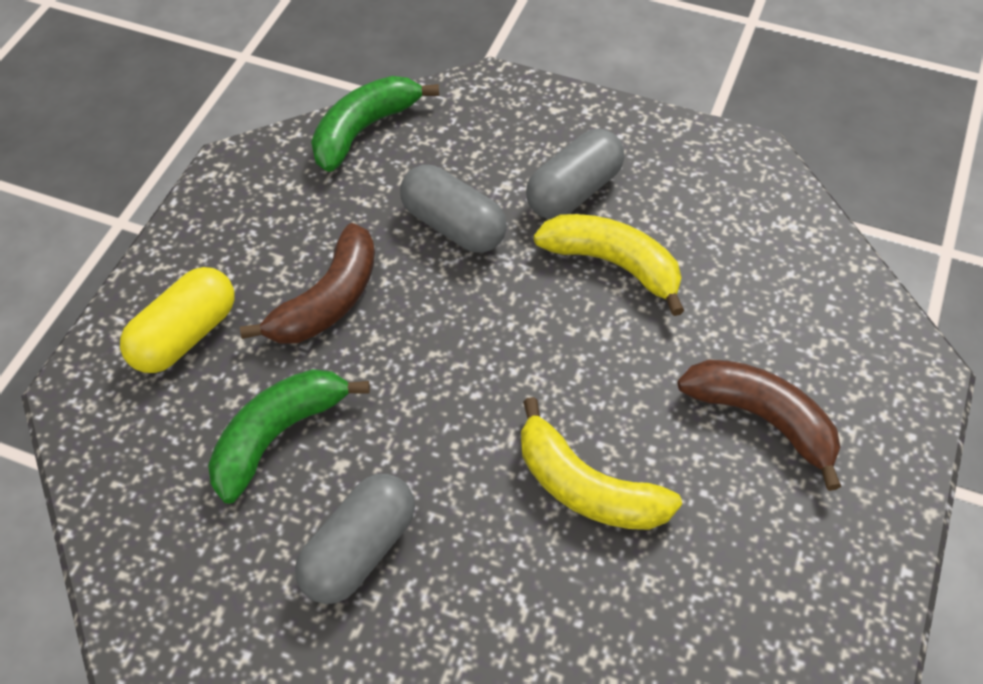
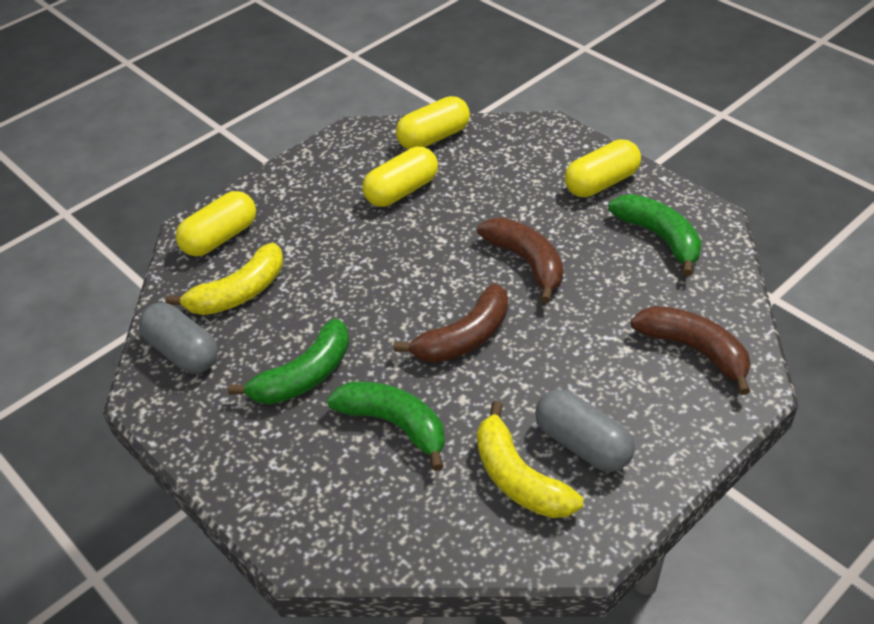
brown banana: [240,223,375,343] [677,359,841,491] = 2 -> [394,283,508,363] [477,217,563,303] [631,306,750,395] = 3
green banana: [208,369,370,504] [311,76,439,172] = 2 -> [228,318,349,404] [327,381,445,471] [608,194,702,276] = 3
grey capsule: [295,474,415,604] [400,165,507,253] [526,129,624,219] = 3 -> [138,303,218,374] [535,389,635,472] = 2
yellow capsule: [120,267,235,373] = 1 -> [176,191,256,256] [362,147,438,207] [396,96,470,150] [565,139,641,197] = 4

